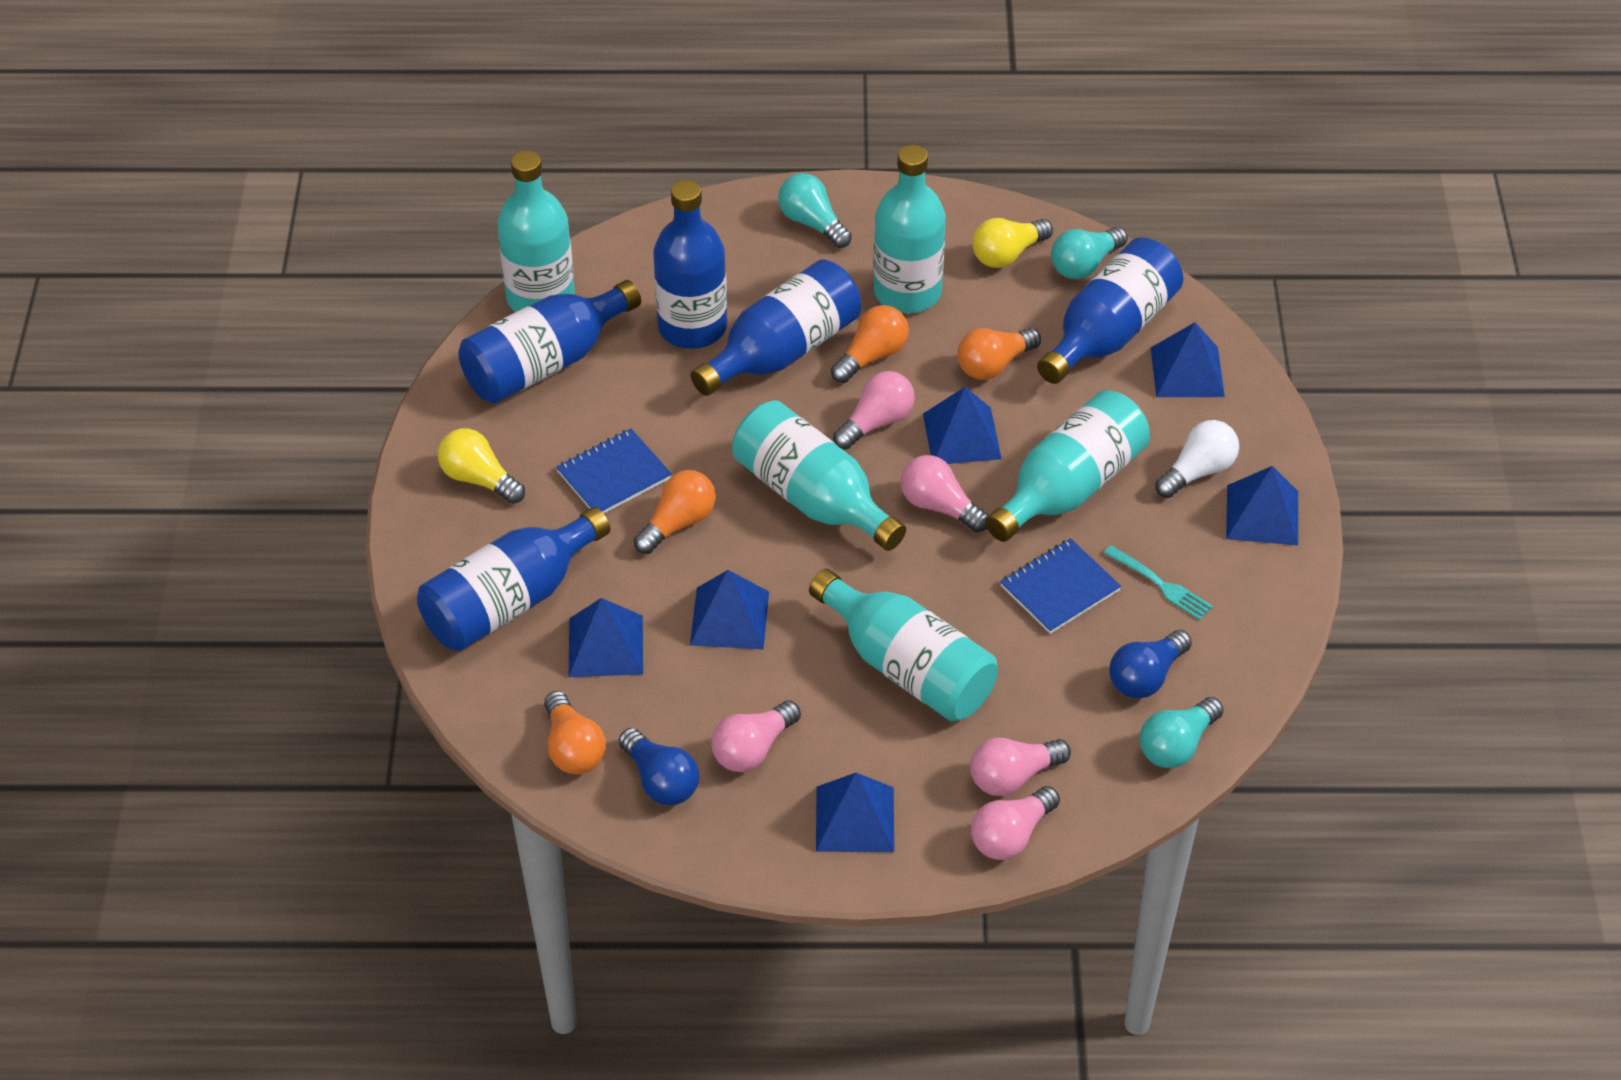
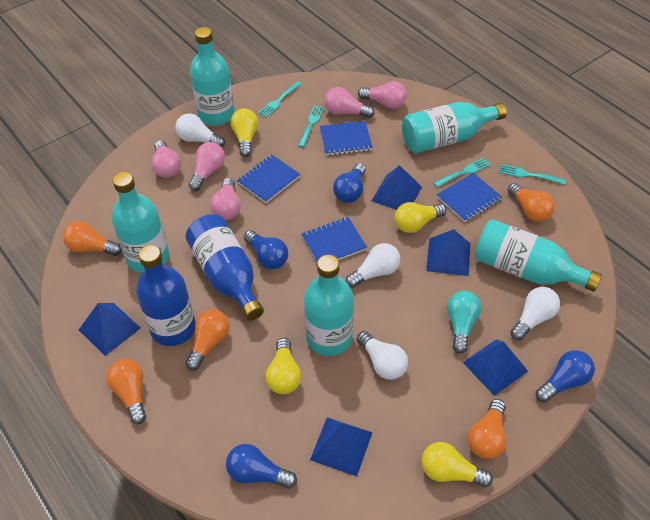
blue bottle: [417,507,610,651] [458,280,641,403] [653,180,727,349] [690,259,861,396] [1037,237,1183,384] = 5 -> [136,245,196,346] [186,214,264,320] = 2
blue light bulb: [619,728,699,805] [1109,630,1192,699] = 2 -> [226,444,297,488] [244,230,288,269] [333,163,366,203] [536,350,595,402] = 4
blue notebook: [556,428,672,513] [1000,538,1121,634] = 2 -> [237,155,300,203] [301,217,367,262] [320,121,373,156] [437,173,502,222] = 4
blue pyramid: [569,598,643,677] [690,570,769,649] [816,773,894,852] [923,387,1002,464] [1151,322,1225,397] [1226,466,1298,545] = 6 -> [79,303,140,356] [310,417,373,476] [372,165,422,210] [426,229,470,276] [463,339,528,396] = 5
orange light bulb: [544,691,606,774] [634,470,716,554] [831,305,909,383] [958,328,1041,380] = 4 -> [63,221,122,256] [106,359,146,424] [185,309,230,371] [468,399,507,459] [508,183,555,222] = 5
turquoise fork: [1104,545,1213,620] = 1 -> [258,81,301,117] [298,105,324,147] [434,158,491,187] [499,164,566,185] = 4
turquoise light bulb: [778,173,852,248] [1051,227,1128,279] [1140,697,1224,768] = 3 -> [447,291,481,354] = 1
white light bulb: [1155,420,1239,498] = 1 -> [175,113,225,147] [346,243,401,288] [357,331,408,380] [511,287,560,340] = 4
yellow light bulb: [438,428,525,504] [973,218,1053,268] = 2 -> [231,108,258,157] [266,338,301,394] [395,202,446,233] [422,442,493,487] = 4

